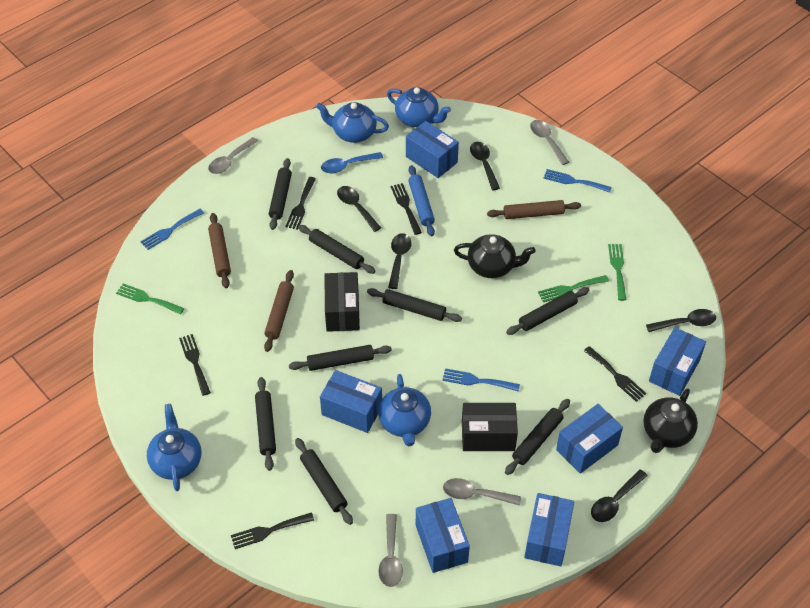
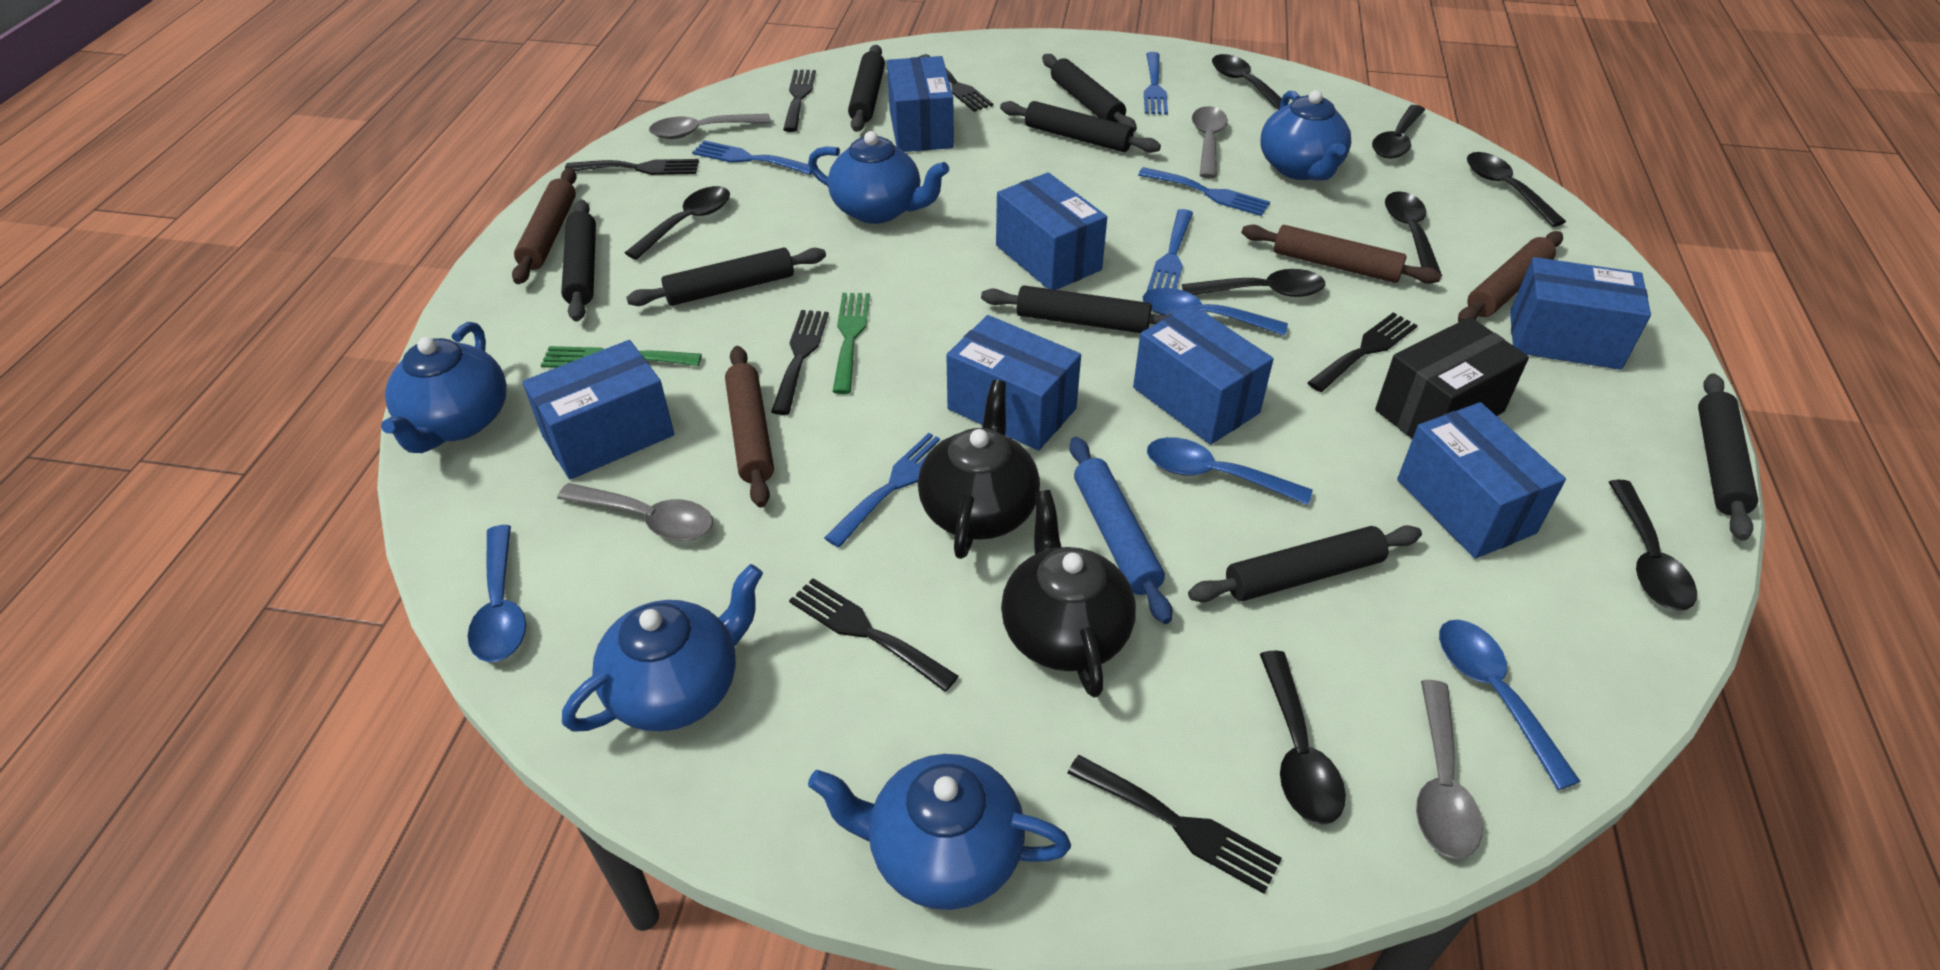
black box: [324,272,360,332] [462,403,518,451] = 2 -> [1375,317,1529,439] = 1
black fork: [179,334,211,396] [231,512,314,549] [285,177,316,230] [391,183,422,235] [584,346,647,402] = 5 -> [565,159,699,175] [771,310,829,415] [783,70,816,132] [789,578,959,692] [919,54,993,112] [1068,755,1282,894] [1307,312,1418,392] = 7
black spoon: [337,186,381,232] [388,233,412,289] [470,142,500,191] [591,469,648,522] [646,309,716,332] = 5 -> [625,186,730,260] [1182,269,1325,297] [1212,54,1282,110] [1260,651,1346,825] [1372,105,1425,159] [1385,191,1442,276] [1467,152,1566,227] [1609,480,1697,610] = 8
blue box: [320,370,382,433] [406,121,459,178] [416,498,470,573] [524,493,574,566] [556,404,623,474] [649,327,706,396] = 6 -> [522,340,674,480] [887,56,954,152] [946,315,1081,451] [996,172,1107,290] [1133,304,1274,445] [1397,402,1566,559] [1510,257,1651,370] = 7
blue fork: [140,209,204,250] [442,368,520,392] [543,169,612,193] = 3 -> [692,140,812,175] [824,433,943,547] [1138,167,1270,216] [1144,52,1168,115] [1147,209,1193,292] = 5
blue spoon: [321,152,383,173] = 1 -> [467,525,526,662] [1143,288,1288,336] [1147,437,1313,505] [1439,620,1581,790] = 4
blue teapot: [147,404,201,491] [316,102,389,143] [378,374,431,446] [387,87,451,127] = 4 -> [381,322,507,453] [562,564,763,732] [808,131,949,224] [808,754,1071,910] [1260,90,1351,181] = 5
brown rolling pin: [208,213,231,288] [264,270,294,352] [487,200,581,219] = 3 -> [512,168,577,284] [725,346,774,507] [1242,225,1441,284] [1458,231,1563,322] = 4
green fork: [116,283,185,315] [538,275,609,302] [608,244,626,301] = 3 -> [541,346,702,368] [832,293,870,394] = 2

